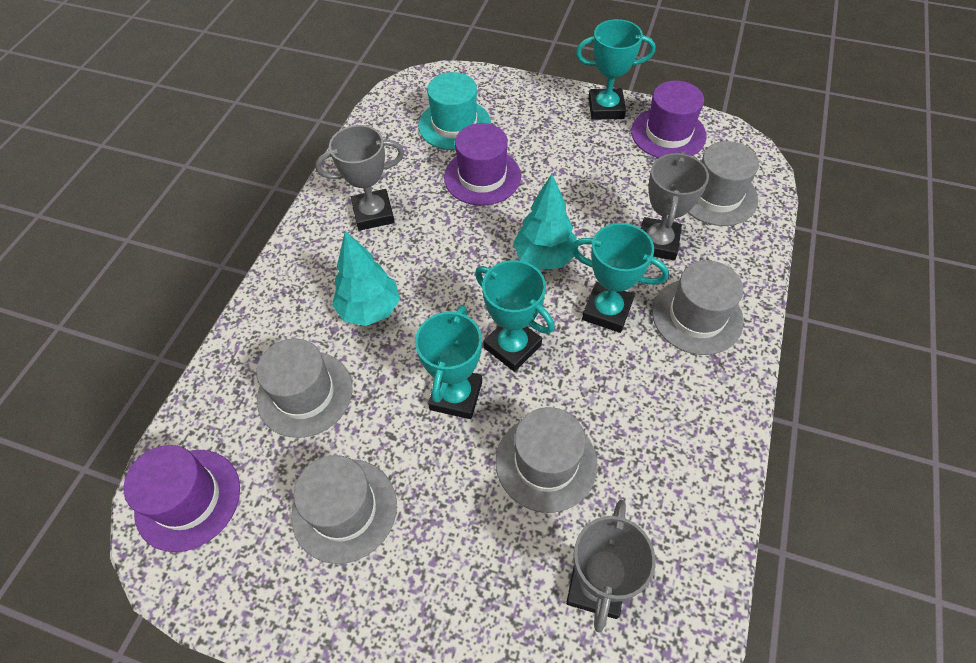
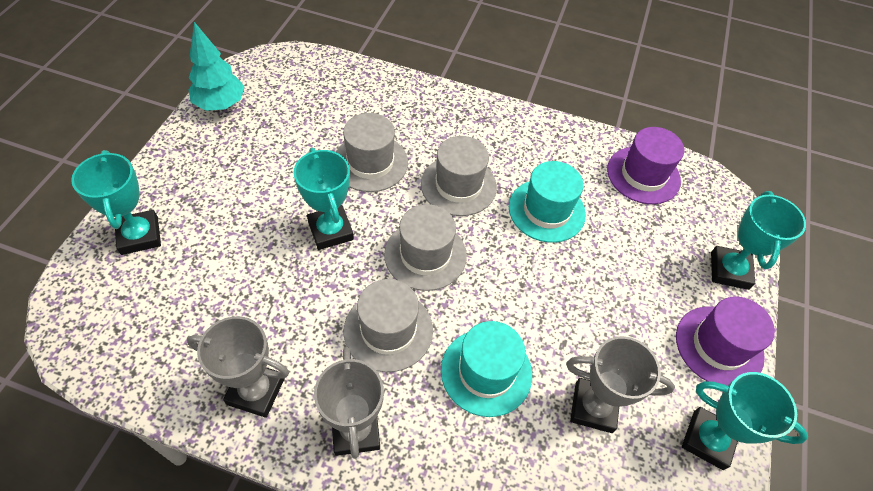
grey hat: [256,338,352,438] [291,455,397,564] [496,407,598,513] [652,261,744,355] [688,141,759,226] = 5 -> [336,113,408,192] [344,279,433,372] [384,204,467,291] [421,136,497,216] = 4
purple hat: [124,445,240,552] [444,123,521,206] [631,80,707,158] = 3 -> [607,127,684,204] [676,297,775,386] = 2
turquoise hat: [418,72,491,150] = 1 -> [441,321,532,417] [509,161,586,243] = 2
turquoise tree: [332,231,400,326] [513,174,577,270] = 2 -> [189,22,245,111] = 1

